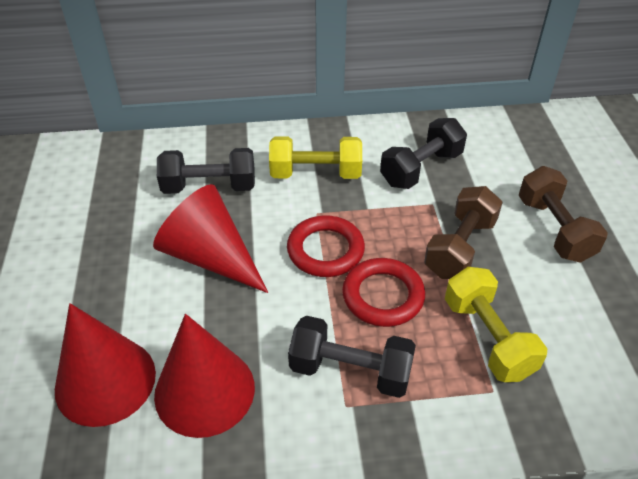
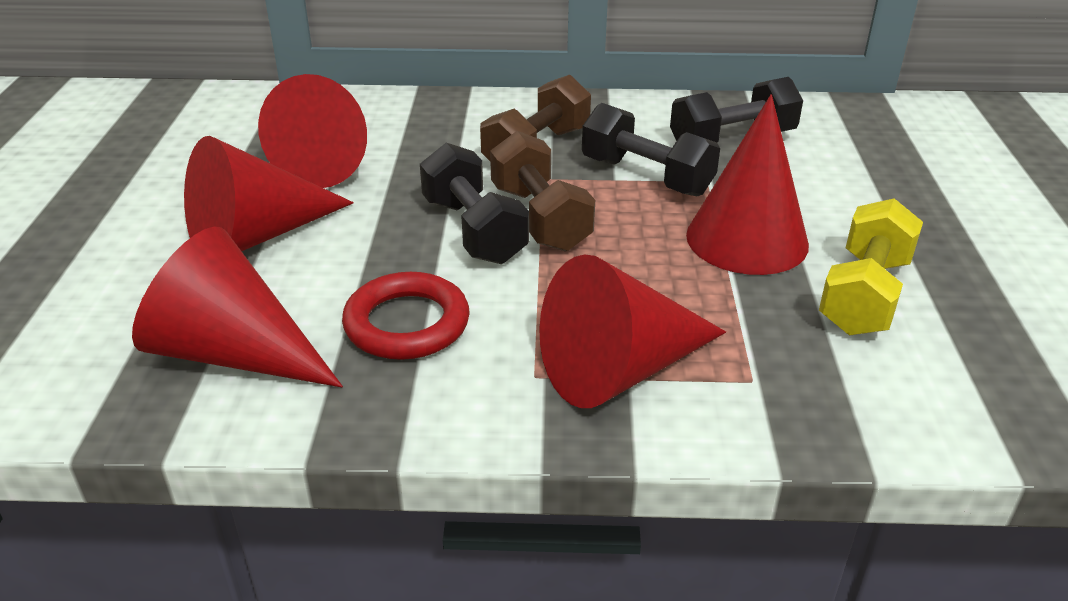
red cone: [55,303,156,427] [153,184,269,293] [154,314,255,438] = 3 -> [132,227,343,387] [184,136,354,251] [258,74,367,188] [539,254,726,408] [686,94,809,275] = 5
red ring: [287,215,365,277] [342,258,425,327] = 2 -> [342,272,470,360] = 1
yellow dumbbell: [269,136,362,179] [445,267,547,382] = 2 -> [819,198,923,336] = 1

